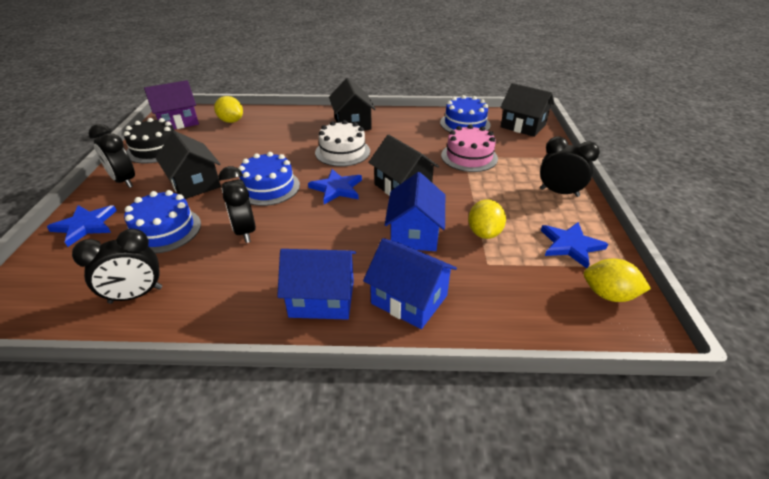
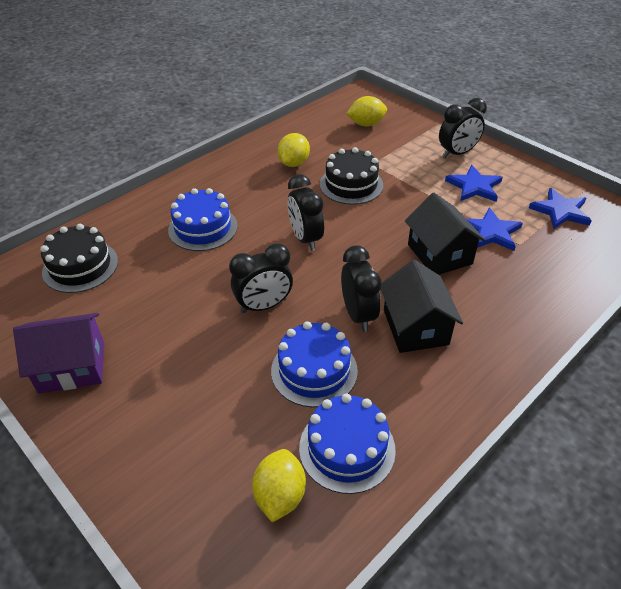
black cake: [124,118,174,164] = 1 -> [40,224,118,293] [320,147,383,205] = 2
black house: [155,131,221,199] [329,78,376,130] [369,134,439,196] [500,83,555,137] = 4 -> [381,260,463,353] [405,193,486,275] = 2
blue house: [277,249,356,320] [363,238,457,329] [385,172,445,251] = 3 -> none = 0
pink cake: [441,125,498,172] = 1 -> none = 0
white cake: [315,120,370,167] = 1 -> none = 0

